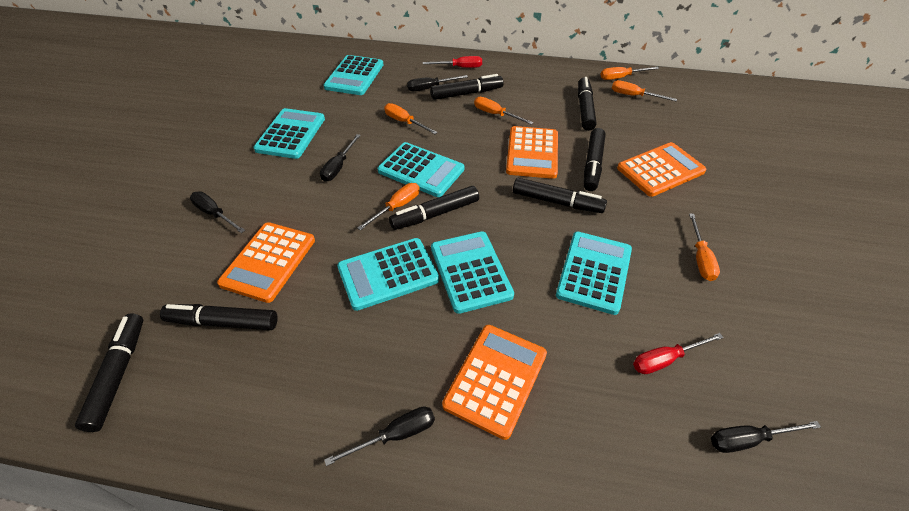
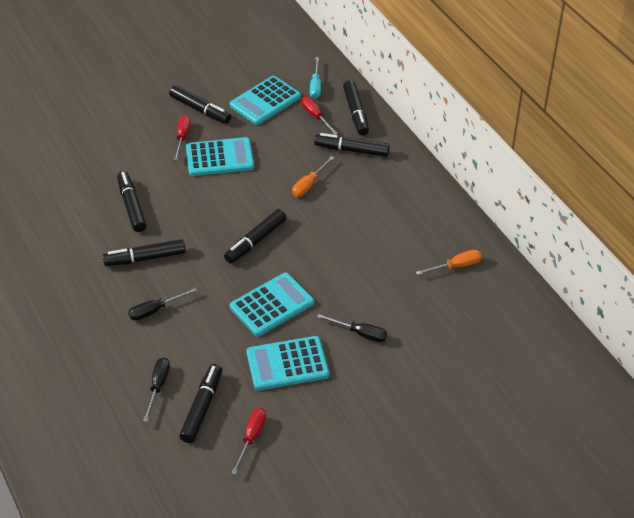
black screwdriver: [190,191,245,233] [320,134,361,182] [324,406,435,466] [407,75,468,91] [711,421,821,453] = 5 -> [128,288,197,320] [143,357,170,422] [317,314,387,342] = 3
orange calculator: [217,222,315,303] [442,325,547,440] [506,126,558,179] [617,142,706,197] = 4 -> none = 0
orange screwdriver: [357,183,420,231] [384,103,438,134] [474,97,534,125] [601,67,659,80] [612,80,677,101] [689,213,720,281] = 6 -> [292,156,334,197] [416,250,482,275] = 2
red screwdriver: [423,56,482,68] [633,333,724,374] = 2 -> [174,115,191,160] [231,408,266,475] [301,96,338,135] = 3
turquoise calculator: [254,108,325,159] [324,55,384,95] [337,238,439,311] [378,142,464,197] [431,231,514,314] [556,232,632,315] = 6 -> [186,137,254,176] [230,76,301,125] [230,272,314,336] [247,336,329,390] = 4
turquoise screwdriver: none = 0 -> [310,57,321,99] = 1

